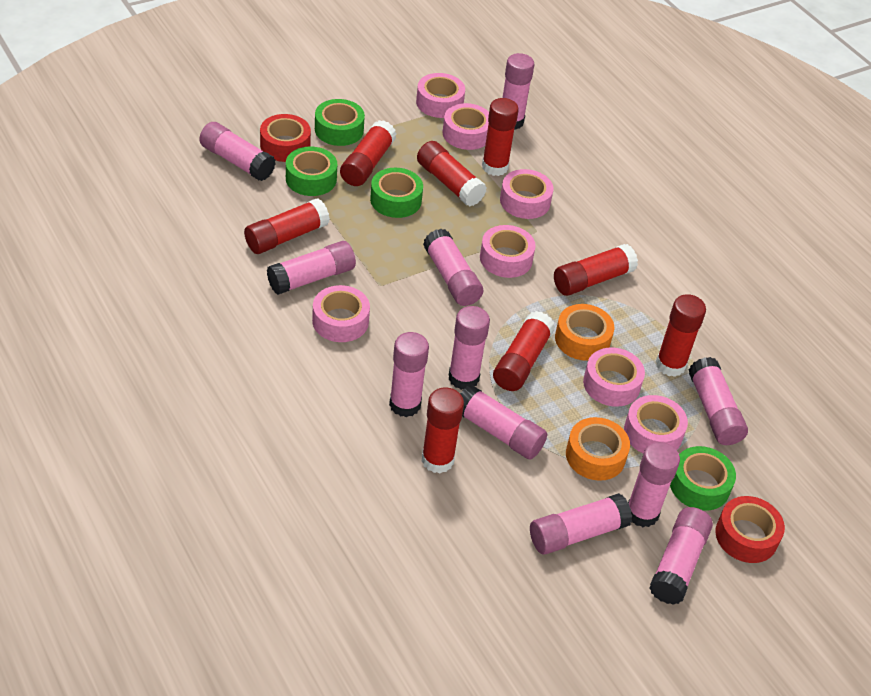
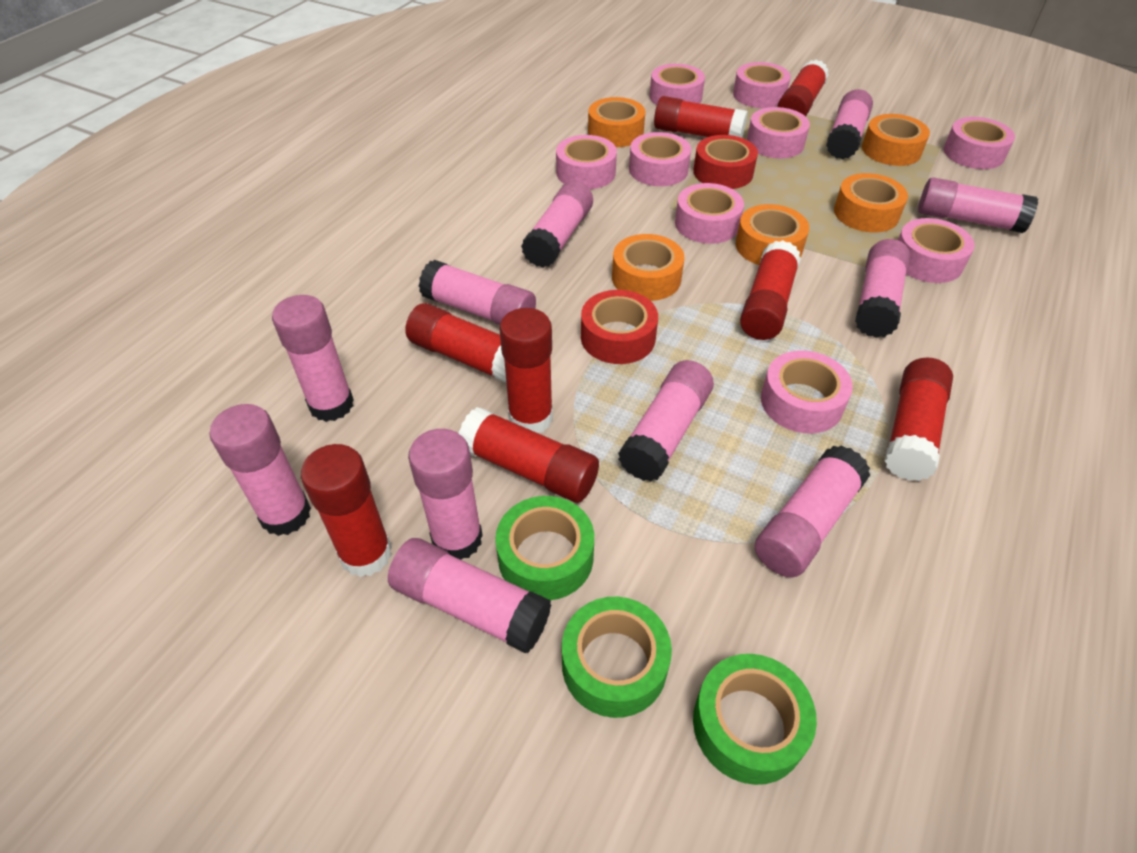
green tape: [286,147,337,196] [315,99,365,146] [370,168,423,218] [670,446,736,511] = 4 -> [495,496,594,600] [562,597,672,718] [693,654,817,785] = 3
orange tape: [555,304,614,361] [566,417,630,481] = 2 -> [588,97,645,147] [612,234,685,301] [736,204,809,265] [834,173,908,232] [862,114,930,166] = 5
pink tape: [312,285,370,342] [416,73,465,118] [442,103,489,150] [480,225,536,278] [500,169,553,219] [583,347,645,407] [624,395,688,454] = 7 -> [556,135,617,189] [629,132,691,186] [650,64,705,105] [675,183,744,244] [733,62,791,108] [747,107,810,158] [761,350,853,433] [898,218,975,283] [944,117,1015,169] = 9

